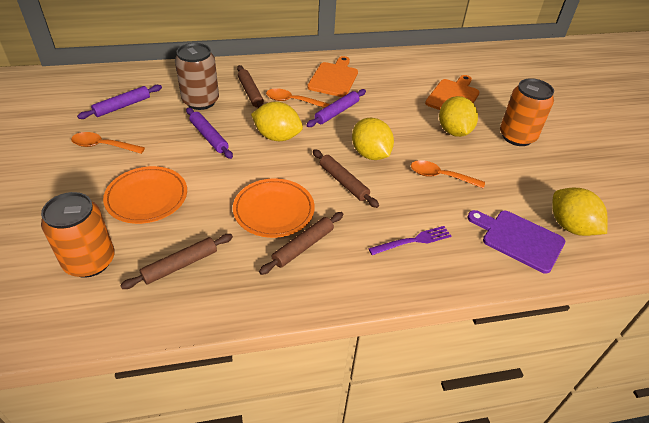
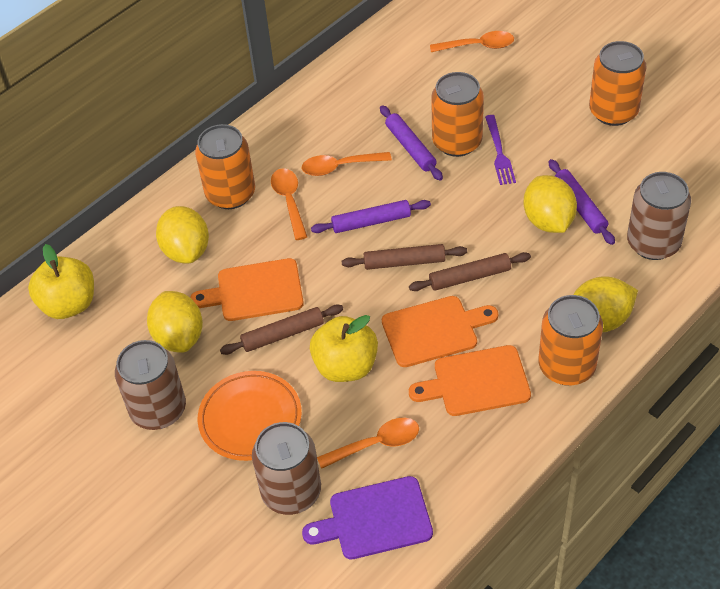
brown can: [175,43,219,110] = 1 -> [115,340,186,430] [252,422,321,515] [627,172,691,260] = 3
brown rolling pin: [120,234,233,289] [237,65,264,108] [259,212,343,275] [313,149,379,208] = 4 -> [220,304,343,355] [342,244,467,270] [409,252,531,291] = 3
orange can: [41,192,115,278] [500,78,554,146] = 2 -> [195,124,255,209] [431,72,484,157] [538,295,603,386] [589,41,647,126] = 4
orange cutting board: [307,56,358,97] [425,75,479,110] = 2 -> [190,258,304,321] [382,296,498,367] [409,345,531,416] = 3
orange plate: [103,166,187,224] [233,179,315,238] = 2 -> [198,371,302,461] = 1
orange spoon: [71,132,145,154] [266,88,330,108] [411,160,485,189] = 3 -> [271,168,307,240] [302,152,392,176] [317,418,419,469] [430,31,514,52] = 4
yellow apple: none = 0 -> [28,244,94,319] [310,315,378,382] = 2

